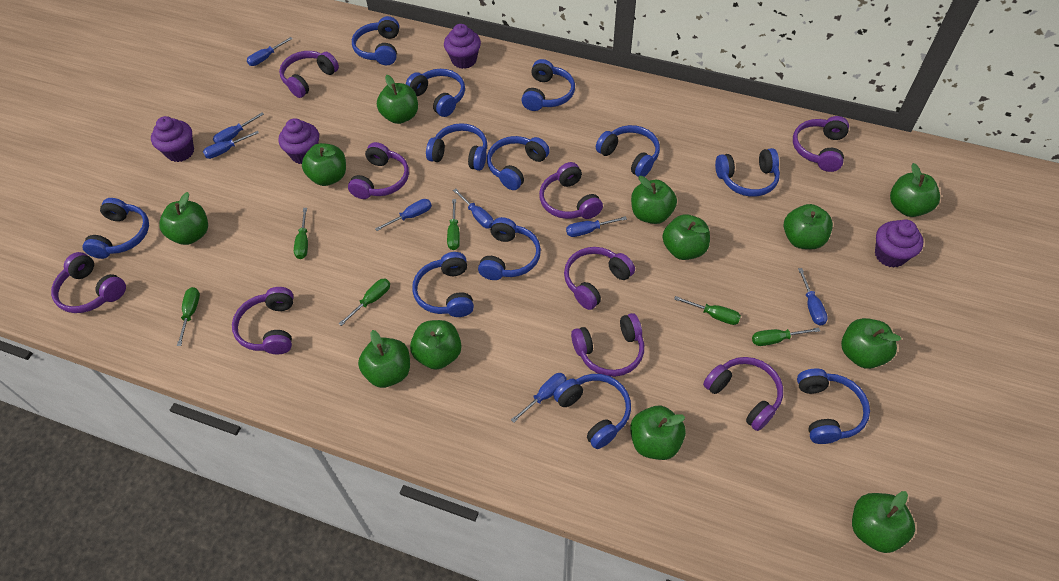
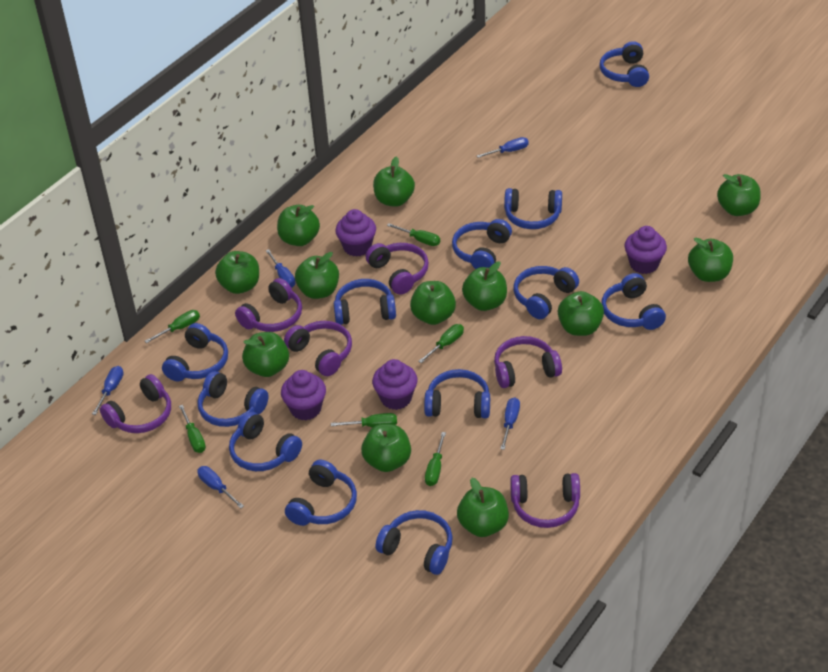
blue screwdriver: [203,131,259,159] [213,113,264,143] [247,37,293,66] [375,199,432,231] [453,189,494,228] [511,373,566,423] [566,216,627,237] [798,268,828,326] = 8 -> [92,366,124,415] [197,466,244,509] [266,249,295,288] [477,137,529,158] [500,397,520,450] = 5
purple headphones: [51,252,126,313] [232,287,294,354] [279,51,339,98] [348,142,409,199] [539,162,603,219] [564,247,635,310] [571,313,644,377] [703,357,783,431] [793,116,849,172] = 9 -> [100,374,171,433] [235,278,302,332] [284,321,352,376] [365,243,429,295] [494,336,562,388] [510,473,580,528] = 6

